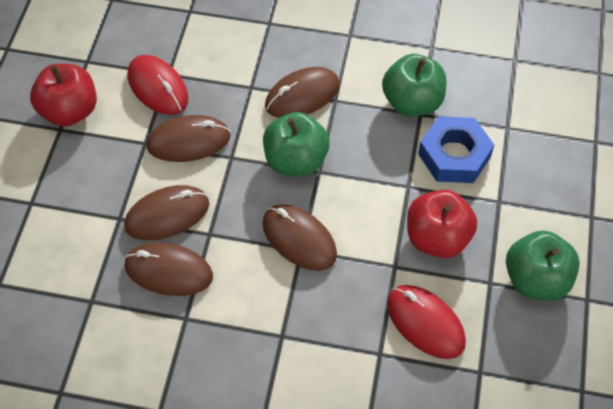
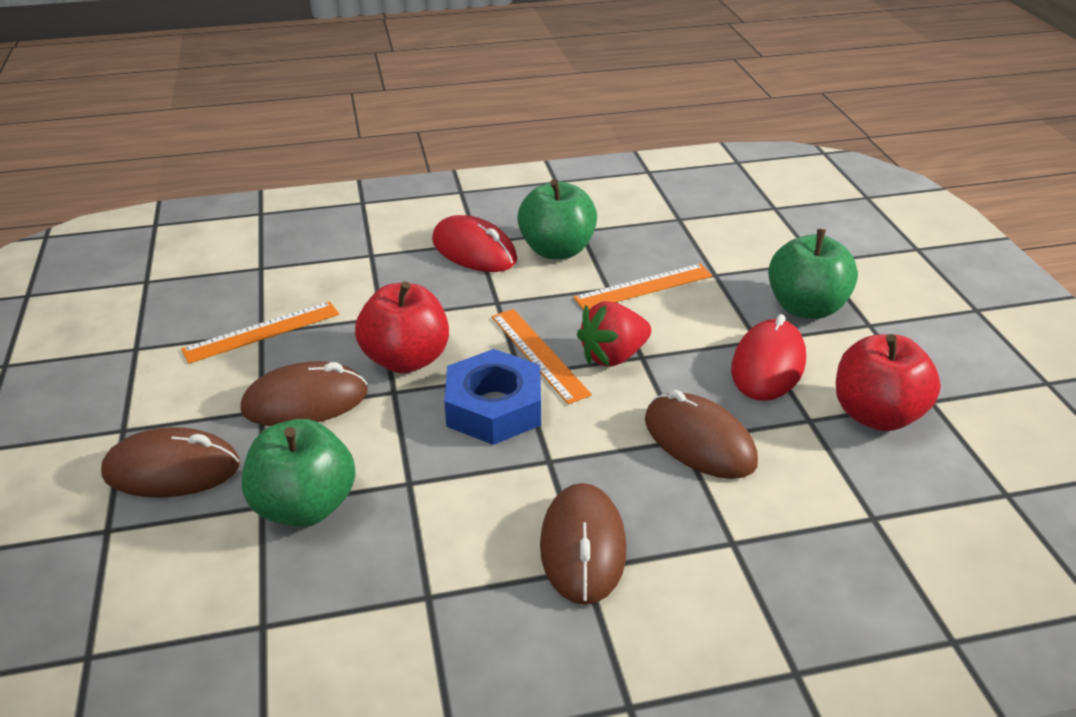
brown mouse: [124,185,209,240] [124,242,213,296] [146,115,231,162] [262,204,337,271] [265,67,340,118] = 5 -> [101,427,240,498] [240,361,368,426] [540,483,626,605] [645,390,758,479] = 4
orange ruler: none = 0 -> [181,301,339,364] [492,309,592,404] [573,264,713,310] = 3
red strawberry: none = 0 -> [577,301,651,367] = 1

